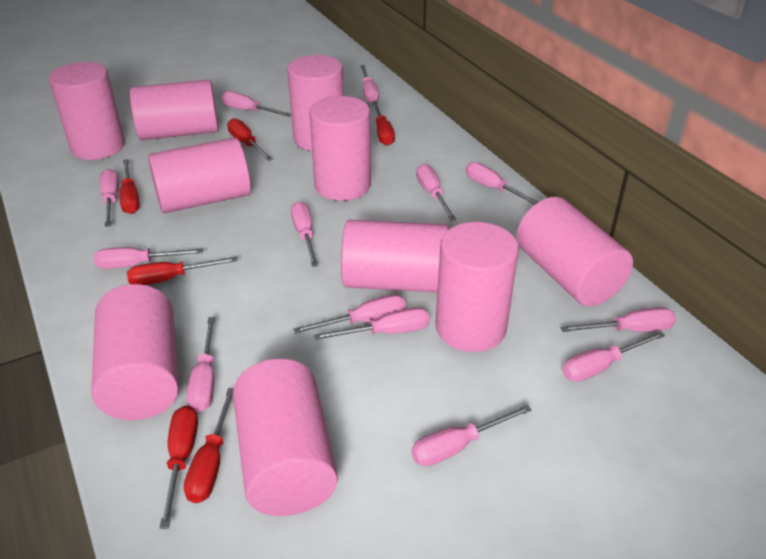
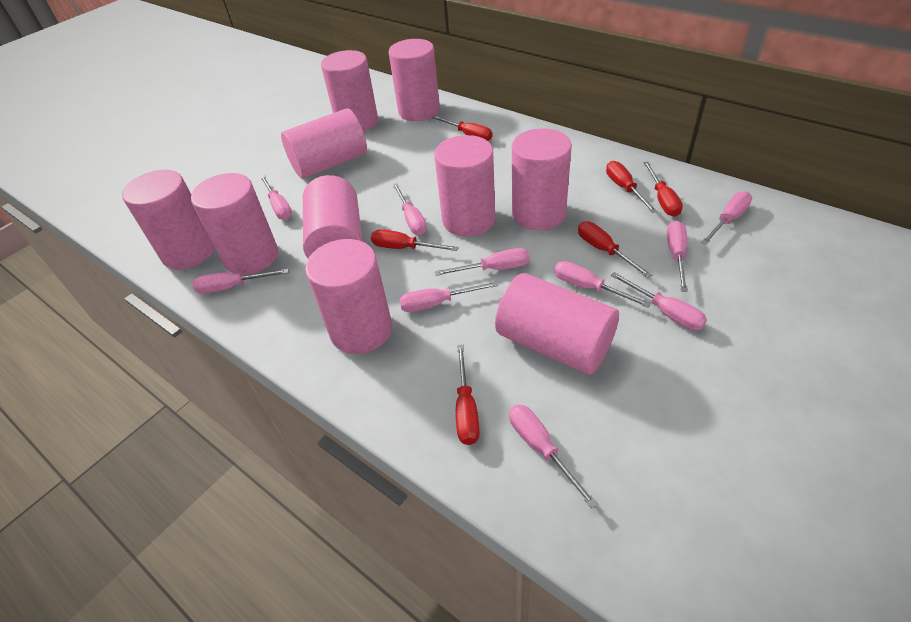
pink screwdriver: [94,247,203,269] [100,169,119,227] [187,317,215,412] [222,91,291,117] [291,202,319,267] [293,295,406,334] [314,307,430,340] [360,65,379,104] [411,405,532,466] [416,164,457,221] [466,162,538,205] [560,307,676,332] [562,331,665,382] = 13 -> [192,269,289,294] [260,175,292,220] [392,183,427,235] [399,281,498,312] [435,248,530,276] [509,404,598,508] [554,261,651,308] [610,272,707,330] [667,221,688,292] [701,191,752,245] = 10

